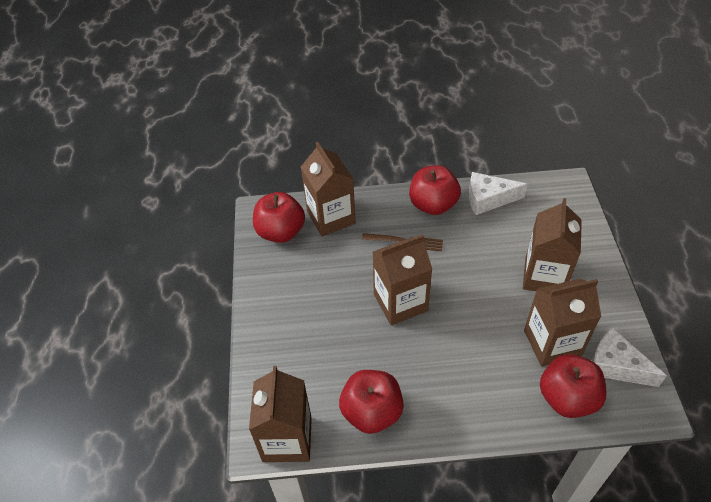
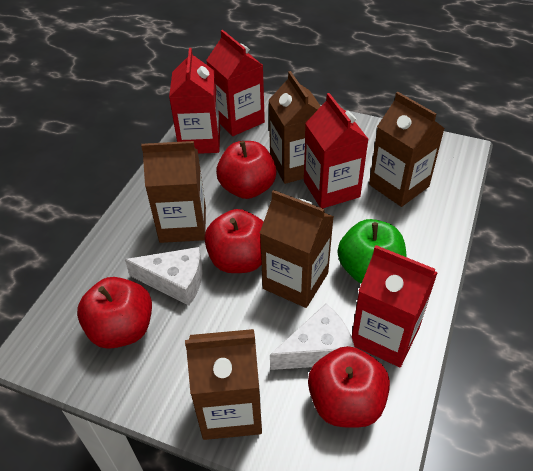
brown fork: [362,233,443,251] = 1 -> none = 0
green apple: none = 0 -> [338,219,406,283] = 1
red carton: none = 0 -> [169,48,220,154] [206,30,265,136] [304,93,369,208] [352,245,438,367] = 4

